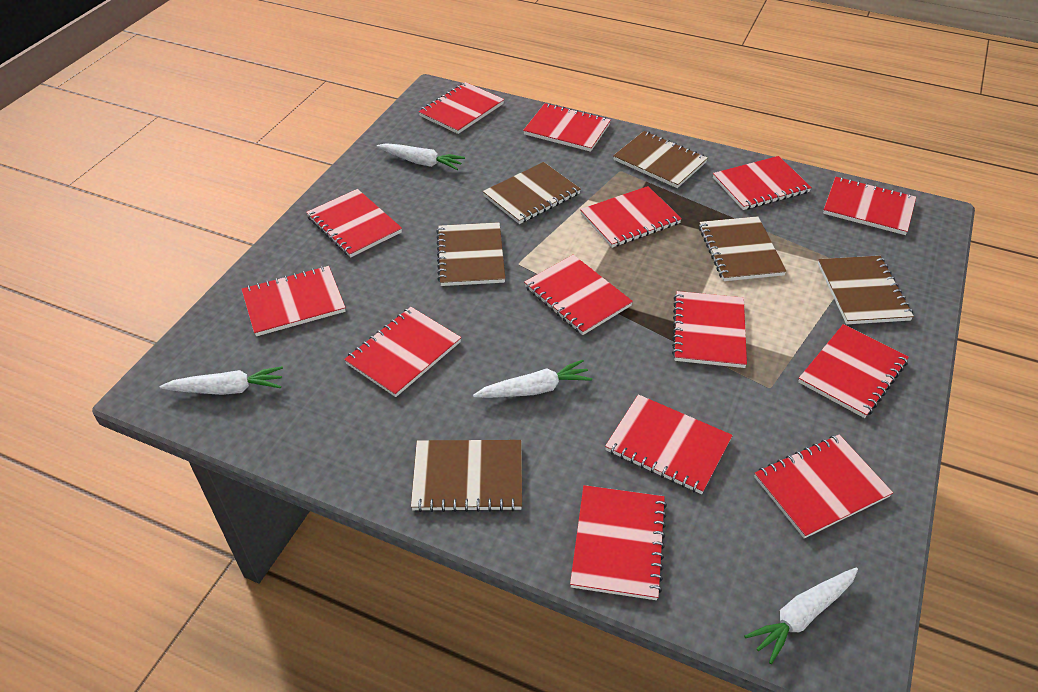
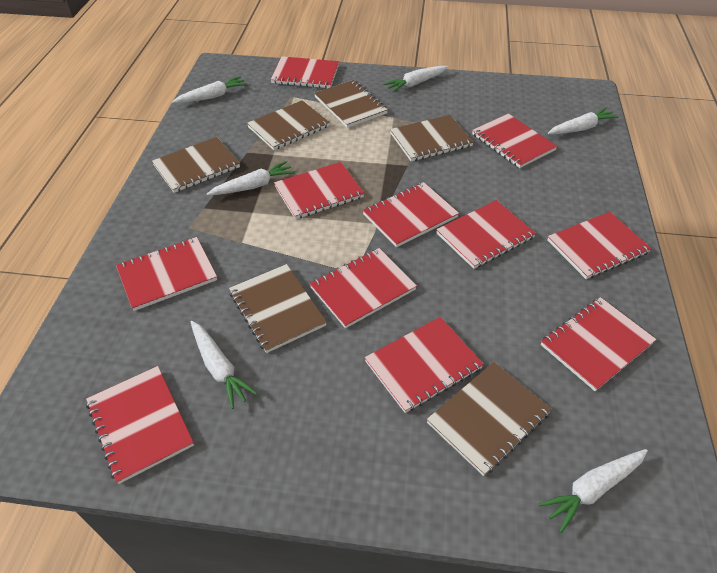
red notebook: [241,266,346,336] [306,189,402,258] [344,307,461,397] [418,82,504,134] [523,103,611,152] [524,255,633,335] [570,485,667,600] [580,186,682,248] [605,394,733,494] [672,291,747,368] [713,156,812,210] [754,434,893,538] [798,324,909,418] [823,177,916,235] = 14 -> [86,366,194,484] [116,237,217,311] [271,56,339,89] [274,162,365,219] [310,248,417,328] [363,182,459,247] [364,317,484,413] [436,200,536,269] [472,114,557,168] [541,297,657,391] [547,212,652,279] = 11
white carrot: [160,366,283,395] [377,143,465,170] [473,360,592,398] [744,567,858,664] = 4 -> [172,76,248,103] [191,321,258,409] [207,161,295,195] [383,66,448,93] [538,449,648,533] [548,107,619,134] = 6

